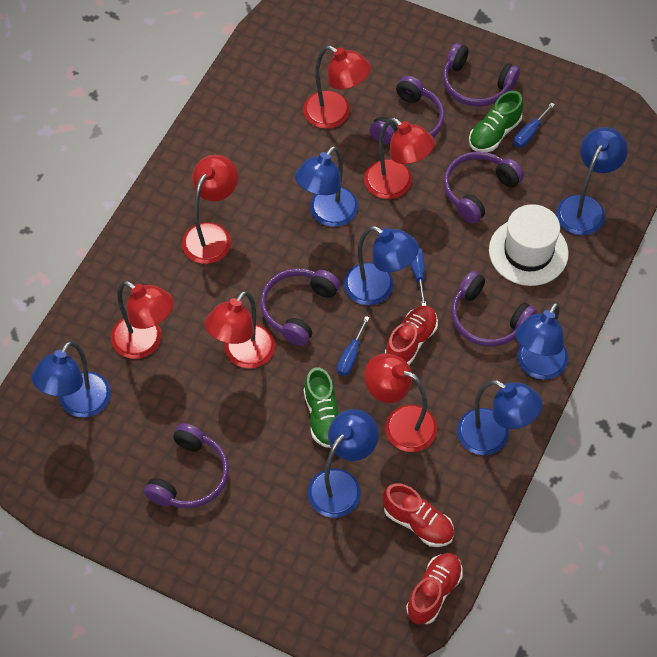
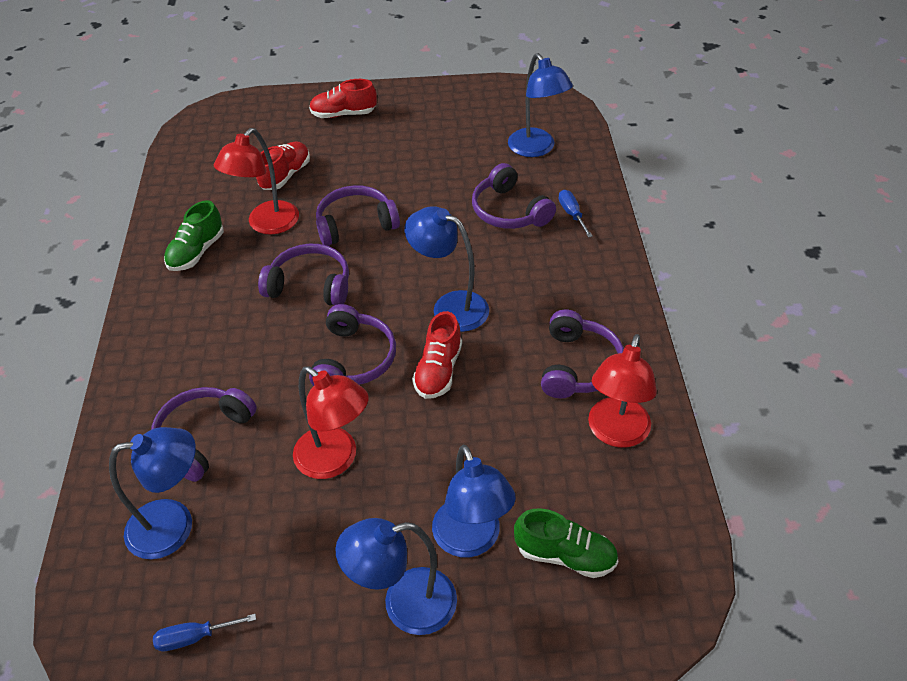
blue lamp: [32,341,111,418] [295,146,358,227] [308,409,379,518] [344,226,419,305] [457,380,542,455] [515,302,568,380] [556,127,628,235] = 7 -> [109,427,196,560] [335,518,457,635] [405,206,489,332] [432,445,516,558] [508,53,573,157] = 5
blue screwdriver: [337,316,370,376] [411,247,426,306] [514,102,555,148] = 3 -> [153,614,256,651] [559,190,593,238] = 2
red lamp: [111,281,174,359] [182,155,238,264] [205,290,275,368] [303,45,371,129] [364,117,435,199] [364,353,437,452] = 6 -> [214,128,299,235] [293,366,369,479] [588,334,657,448] = 3
white hat: [489,204,569,286] = 1 -> none = 0

